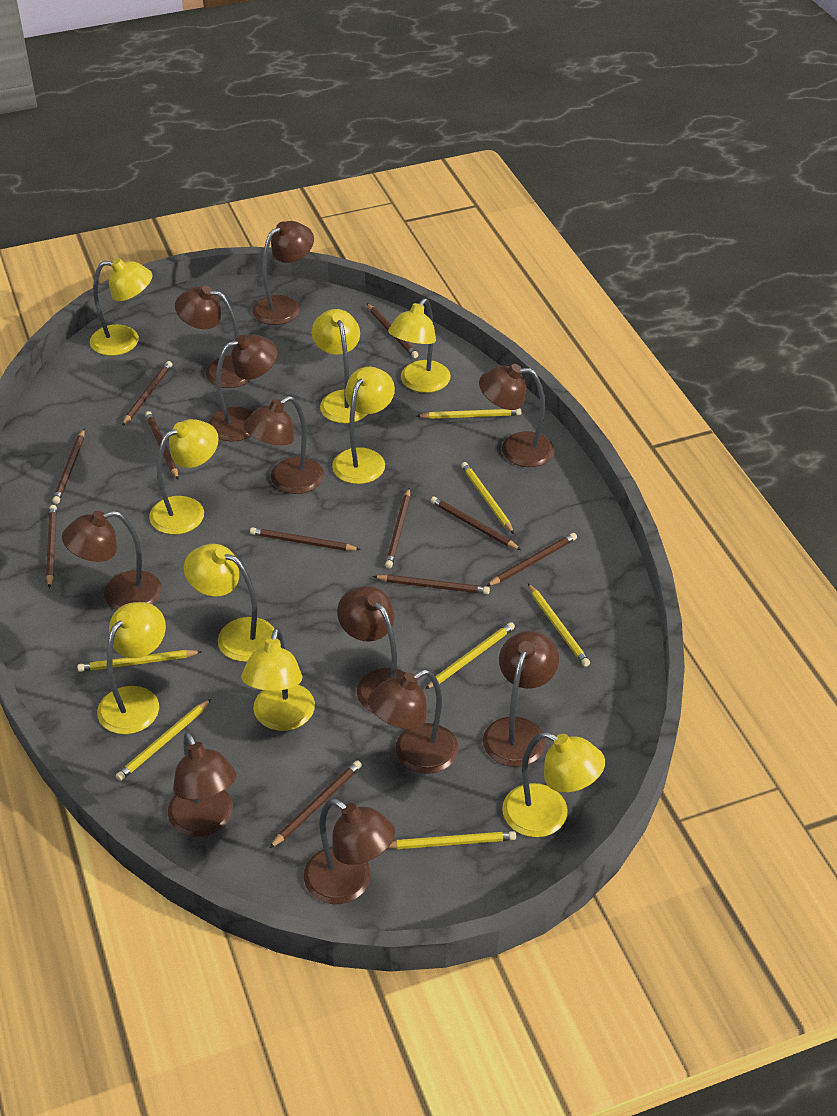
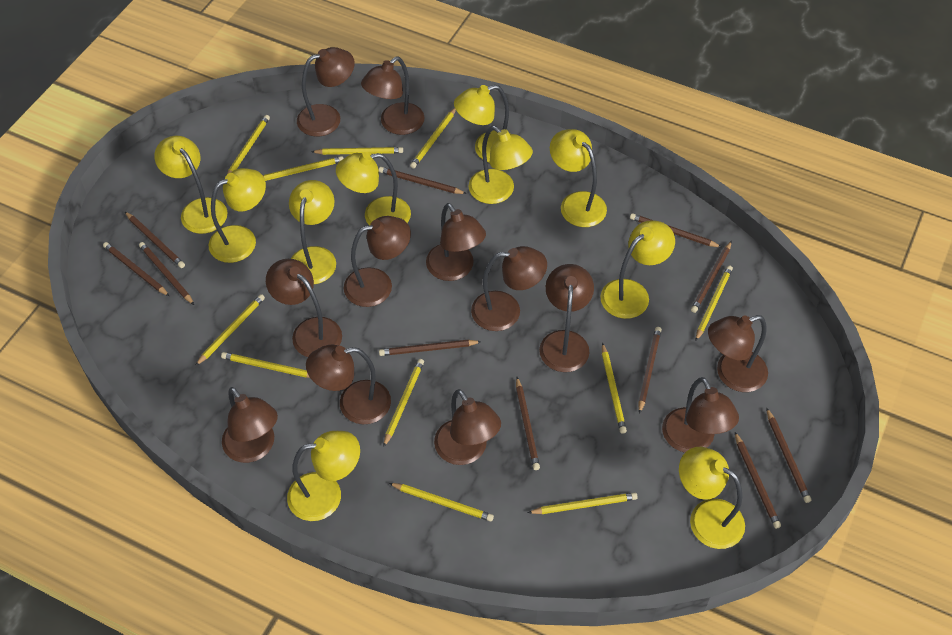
brown lamp: [62,511,162,610] [168,732,236,837] [175,286,252,388] [209,334,278,441] [244,396,324,494] [252,221,314,325] [304,798,395,904] [337,586,406,712] [368,669,458,774] [479,364,554,467] [483,631,559,767] = 11 -> [222,387,278,463] [266,259,342,357] [297,47,355,137] [306,345,391,424] [344,216,411,307] [361,57,424,135] [426,203,486,281] [434,389,501,465] [471,246,547,331] [539,264,594,372] [662,377,739,453] [708,315,768,392] = 12
yellow lamp: [90,258,153,356] [97,602,166,734] [149,419,219,535] [184,544,274,662] [241,628,315,731] [312,309,367,423] [332,367,395,484] [388,298,451,393] [502,732,605,837] = 9 -> [154,136,228,234] [209,168,266,263] [287,431,360,521] [289,180,336,284] [336,152,411,225] [454,85,510,163] [468,126,533,204] [550,129,607,227] [600,220,675,319] [679,447,745,549] = 10
yellow pencil: [77,650,202,672] [116,699,211,781] [388,831,516,849] [417,408,522,419] [425,622,515,689] [461,462,514,534] [528,584,590,667] = 7 -> [195,294,265,366] [221,352,310,378] [227,115,270,174] [263,156,344,181] [311,147,403,155] [383,359,424,447] [389,483,494,522] [410,108,456,169] [528,492,638,514] [602,343,627,434] [696,266,733,341] = 11

